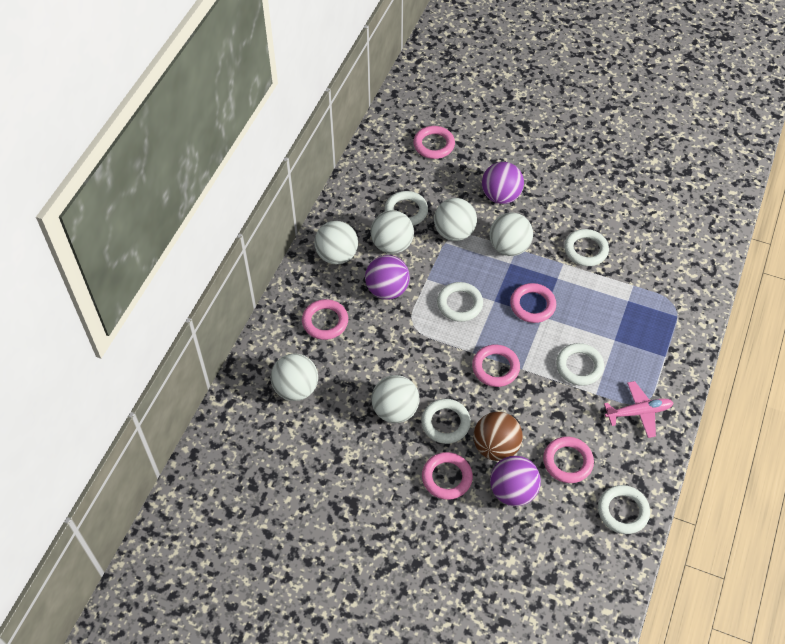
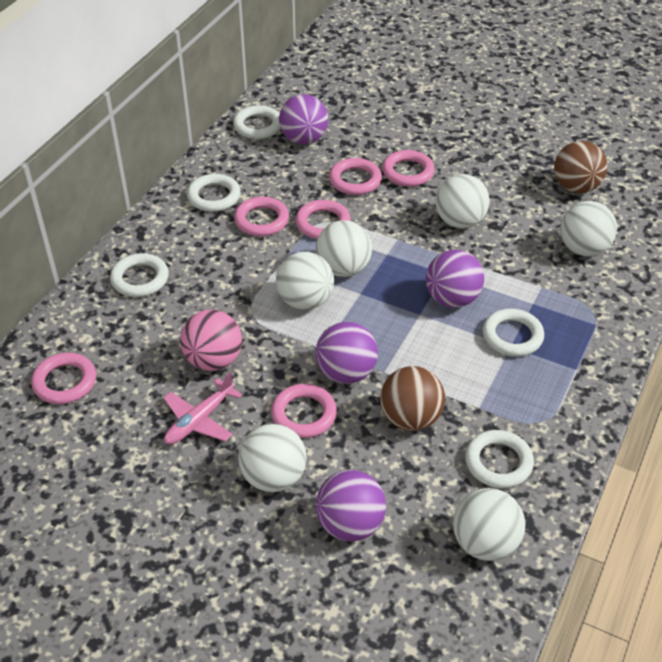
brown ball: [473,412,523,461] = 1 -> [380,366,445,431] [554,141,608,193] = 2
pink ball: none = 0 -> [180,310,242,371] = 1
purple ball: [365,255,410,300] [482,162,524,204] [490,456,541,506] = 3 -> [279,94,328,145] [315,470,386,541] [316,322,378,384] [426,250,484,308] = 4
white ring: [385,191,428,226] [421,399,471,444] [437,282,483,322] [556,343,604,386] [564,229,609,266] [598,485,650,534] = 6 -> [110,253,169,297] [187,174,241,212] [233,105,281,139] [465,430,534,488] [483,309,544,357] = 5

